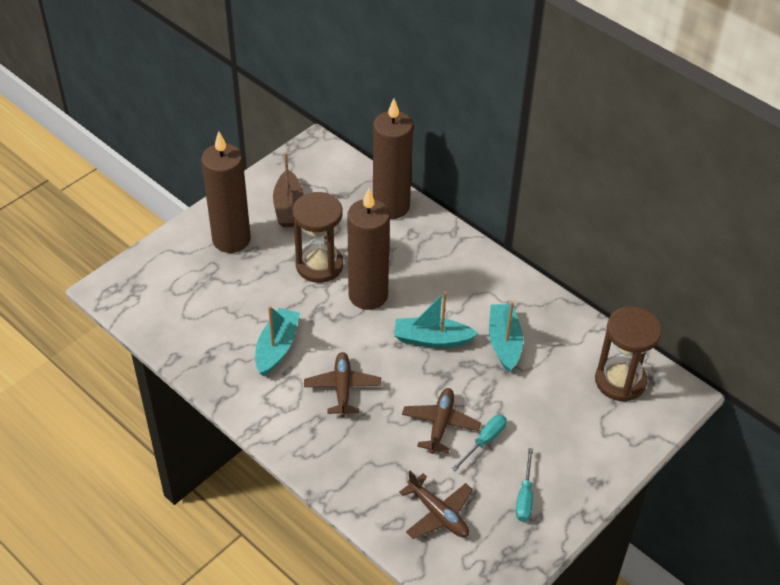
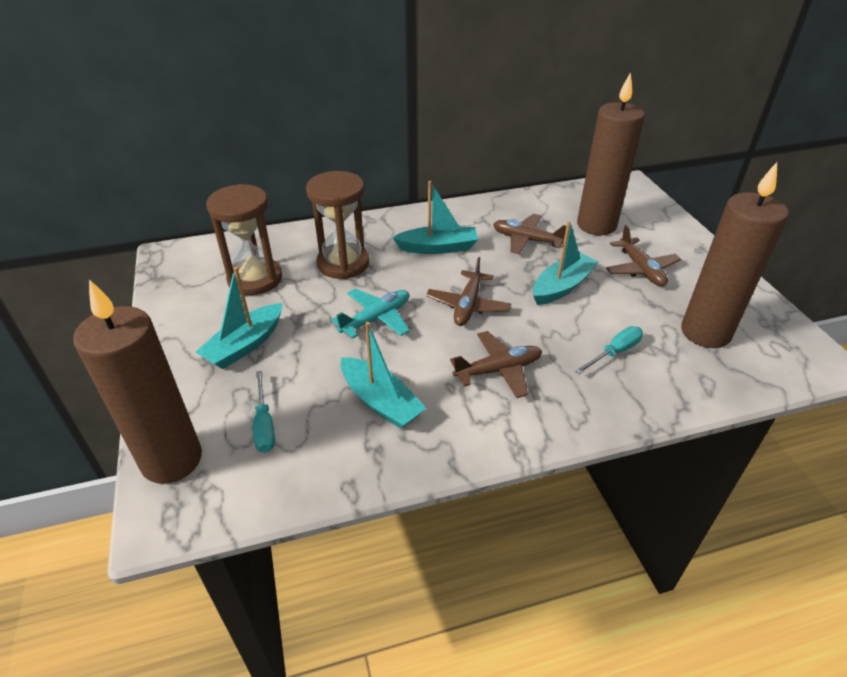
brown boat: [273,152,304,227] = 1 -> none = 0
brown plane: [304,352,382,417] [399,471,473,539] [402,388,481,454] = 3 -> [426,257,511,326] [450,331,542,398] [493,214,566,254] [606,225,681,286] = 4
turquoise boat: [255,306,300,376] [394,292,479,348] [489,301,523,372] = 3 -> [196,267,283,369] [341,322,426,429] [392,181,479,254] [533,221,599,305] = 4
turquoise plane: none = 0 -> [331,289,410,339] = 1

